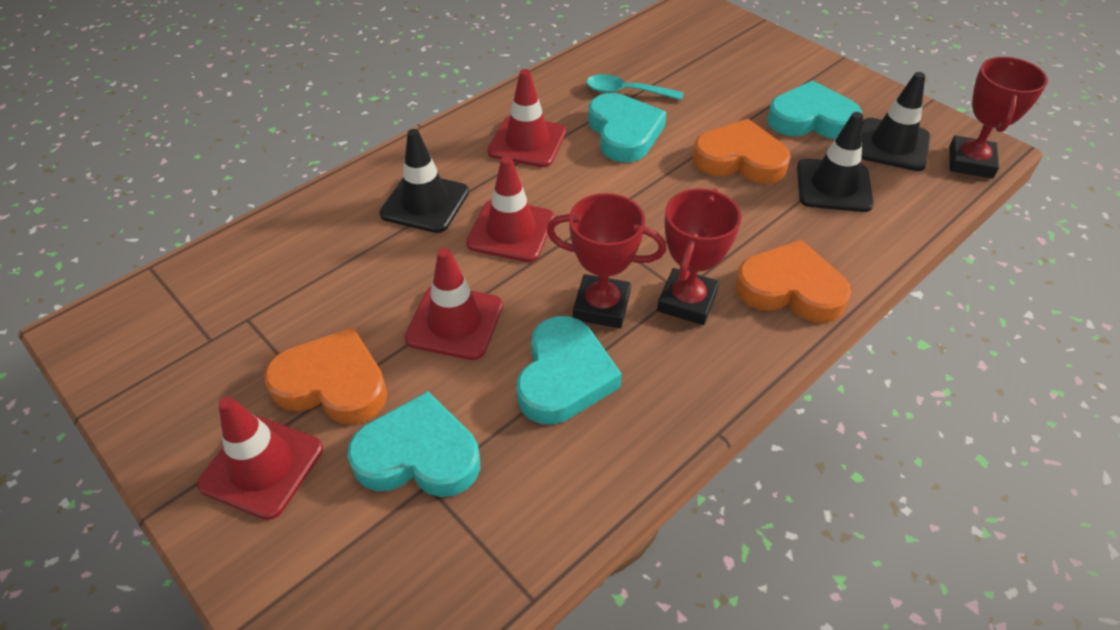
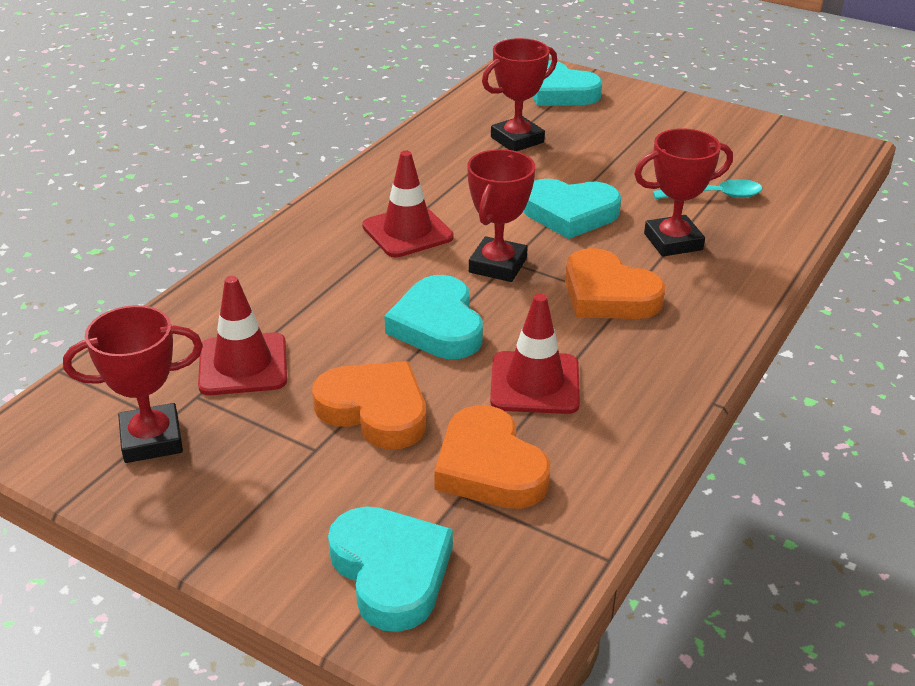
black traffic cone: [380,129,469,233] [797,112,874,212] [861,72,930,171] = 3 -> none = 0
red traffic cone: [197,396,323,520] [404,248,503,360] [466,156,554,262] [487,69,566,167] = 4 -> [198,276,287,395] [362,151,454,257] [490,294,580,414] = 3
red trophy: [547,193,666,328] [657,188,742,325] [949,57,1048,179] = 3 -> [63,305,203,463] [467,149,535,282] [482,38,557,151] [634,128,733,256] = 4

